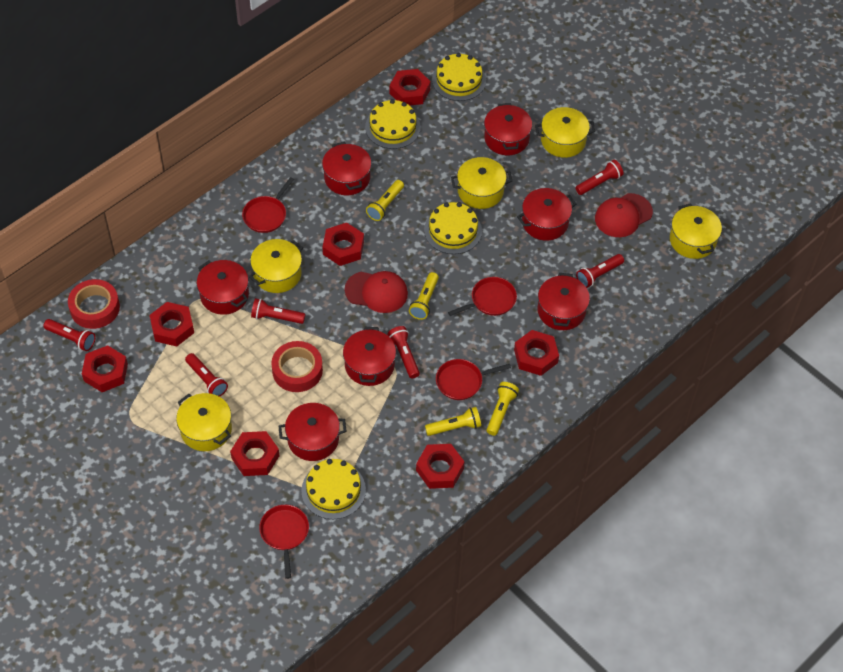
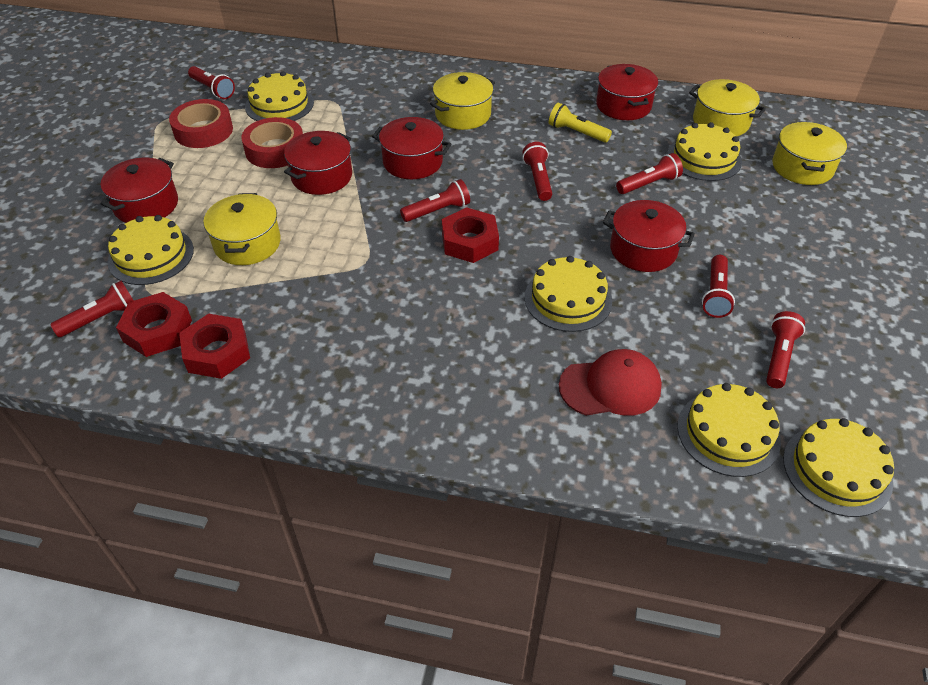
red cap: [345,271,408,313] [595,193,653,237] = 2 -> [559,349,662,416] = 1
red flashlight: [43,319,96,351] [185,353,228,397] [251,298,305,324] [387,326,420,379] [576,160,623,195] [576,254,624,288] = 6 -> [50,281,134,337] [188,66,235,99] [400,179,470,222] [522,142,552,201] [616,153,683,194] [702,255,735,318] [766,311,805,388] = 7
red nut: [82,345,128,392] [149,302,194,347] [230,431,279,476] [322,223,364,266] [390,69,431,106] [416,444,465,489] [514,330,559,376] = 7 -> [116,292,192,357] [179,314,250,379] [442,207,499,263] = 3
red pan: [242,177,294,233] [259,505,309,579] [436,359,511,400] [448,277,517,316] = 4 -> none = 0
red pot: [197,260,249,315] [278,403,347,461] [322,142,371,195] [343,327,396,386] [484,103,532,155] [517,188,576,241] [538,273,590,330] = 7 -> [101,158,178,223] [284,131,352,195] [372,117,451,179] [596,64,658,120] [603,200,695,272] = 5
yellow cake: [301,459,366,519] [365,99,421,149] [424,202,482,254] [432,53,486,101] = 4 -> [108,215,194,285] [245,71,314,121] [524,256,612,332] [667,122,742,181] [677,383,781,477] [783,418,894,517] = 6
yellow flashlight: [366,180,404,221] [409,272,439,320] [425,407,481,436] [487,382,519,436] = 4 -> [549,103,612,143] = 1
yellow pot: [176,393,232,451] [249,239,303,293] [451,157,512,209] [535,107,595,158] [670,203,722,259] = 5 -> [203,193,281,265] [430,72,495,130] [689,79,766,136] [772,122,847,185] = 4

